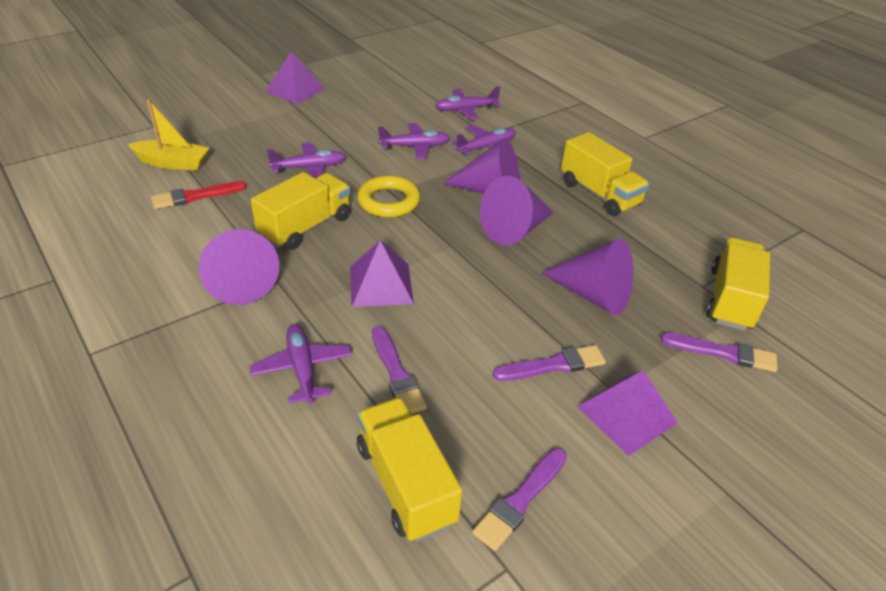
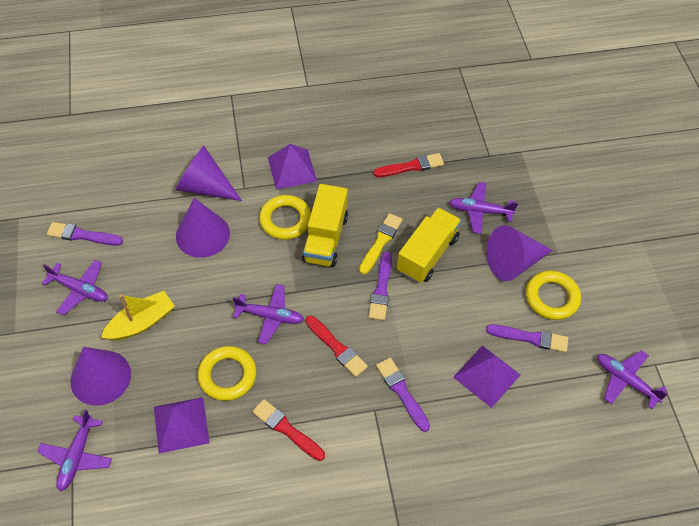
red brush: [151,181,247,209] = 1 -> [252,399,325,461] [305,316,368,377] [373,153,444,177] = 3
yellow brush: none = 0 -> [359,213,403,275] = 1
yellow ring: [357,176,420,218] = 1 -> [198,346,257,401] [259,195,311,240] [526,270,581,320] = 3
yellow truck: [251,172,351,250] [357,397,462,542] [561,132,650,216] [706,237,770,331] = 4 -> [302,184,348,267] [397,208,462,283] = 2

